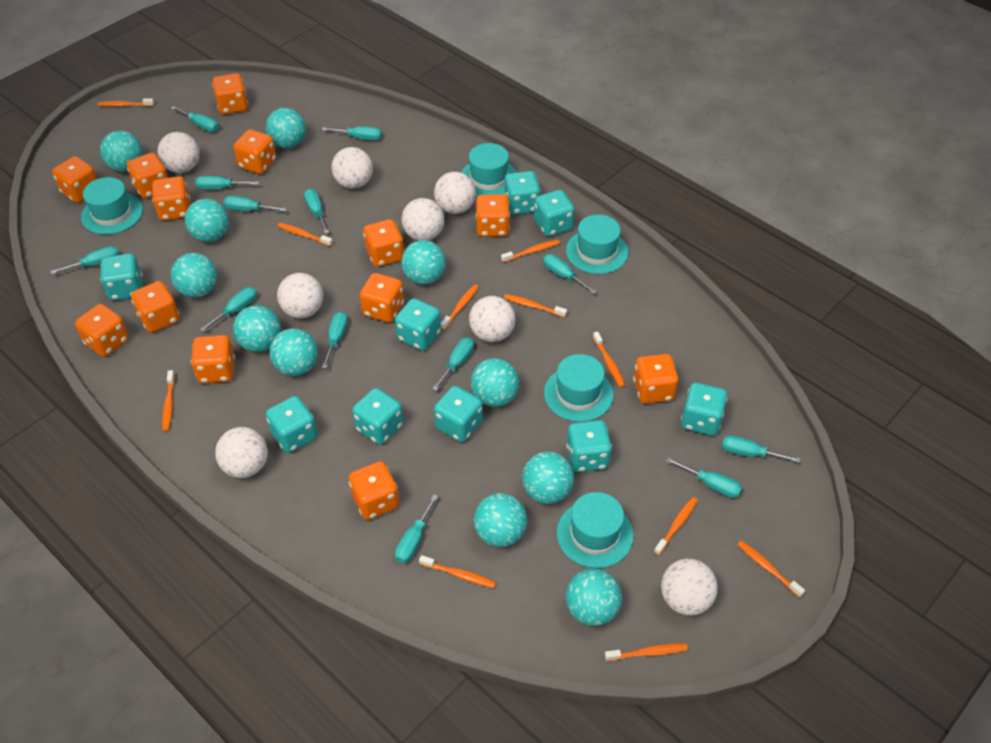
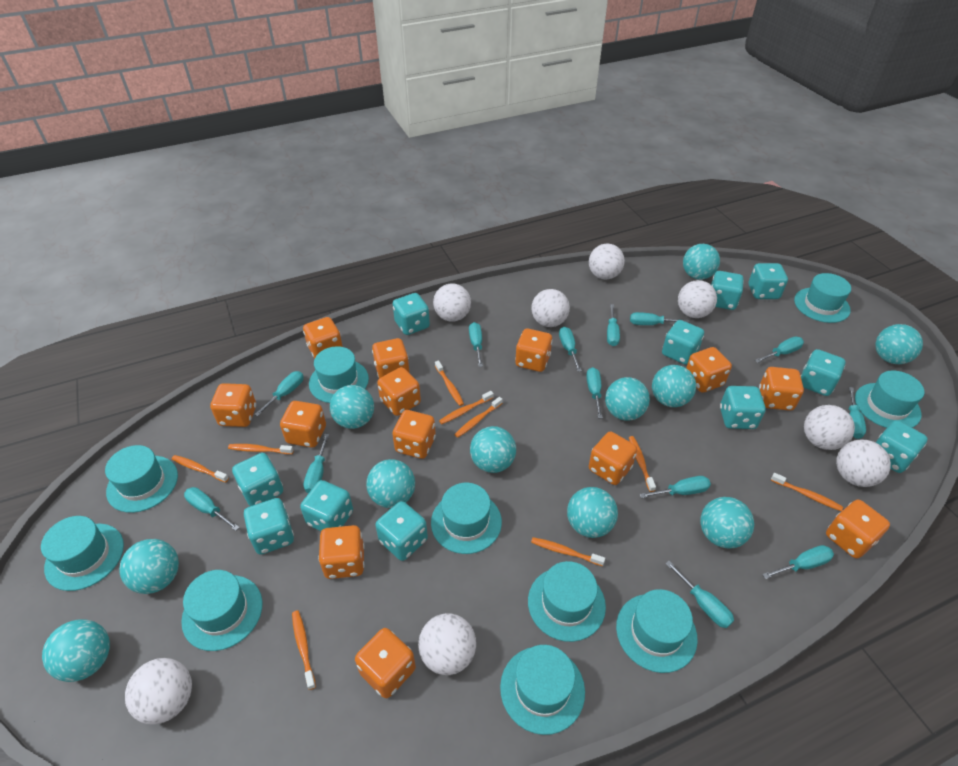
orange toothbrush: [98,98,154,107] [162,370,175,432] [278,223,333,246] [419,555,496,588] [441,284,479,330] [501,239,560,263] [504,294,567,318] [593,332,625,387] [605,643,688,661] [654,497,698,555] [737,541,805,598] = 11 -> [172,455,229,482] [228,444,294,454] [292,610,316,690] [435,361,464,406] [439,391,494,424] [454,397,503,438] [531,537,605,566] [629,436,656,492] [771,473,843,511] = 9
turquoise dice: [100,253,142,301] [266,396,317,453] [352,388,403,445] [395,298,441,351] [434,386,483,442] [504,171,541,215] [534,190,575,237] [566,420,612,472] [681,382,728,436] = 9 -> [232,453,283,506] [244,498,294,555] [300,480,353,531] [375,501,428,561] [392,293,430,335] [662,320,704,365] [711,271,744,310] [720,386,766,429] [749,263,788,299] [801,349,845,396] [876,420,928,473] = 11
turquoise hat: [81,177,143,235] [461,143,517,197] [544,354,614,422] [557,492,634,568] [566,214,628,274] = 5 -> [41,516,124,591] [105,445,178,513] [181,570,262,651] [309,346,369,403] [431,483,502,554] [500,645,585,735] [528,561,606,642] [616,589,698,673] [794,273,851,323] [855,371,924,428] = 10

